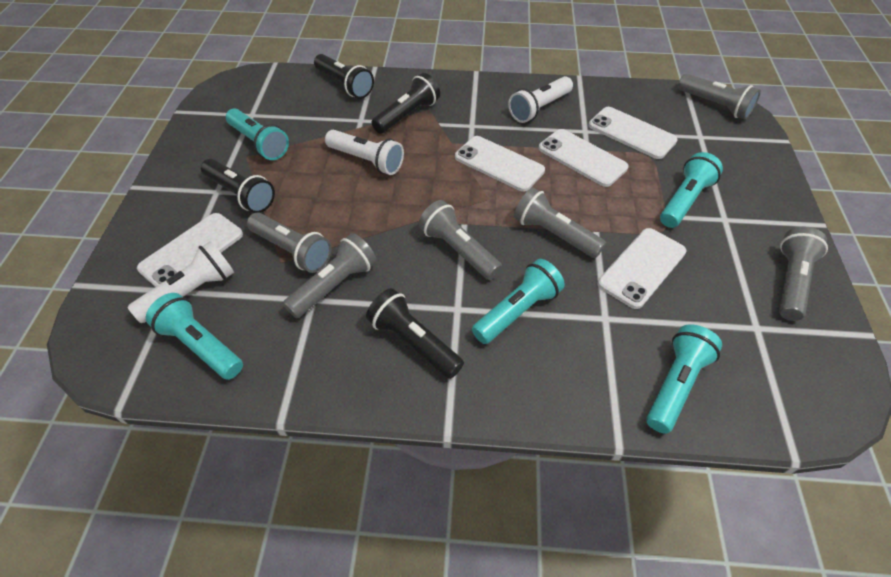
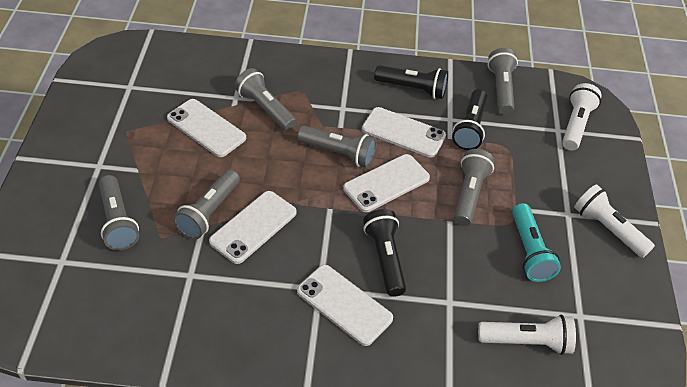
black flashlight: [201,159,275,213] [314,54,374,99] [366,288,464,379] [371,73,440,134] = 4 -> [363,209,406,297] [374,65,448,99] [452,89,487,150] = 3
turquoise flashlight: [146,293,243,380] [226,108,289,160] [472,259,565,344] [646,324,722,434] [660,152,723,228] = 5 -> [512,203,561,282] = 1

